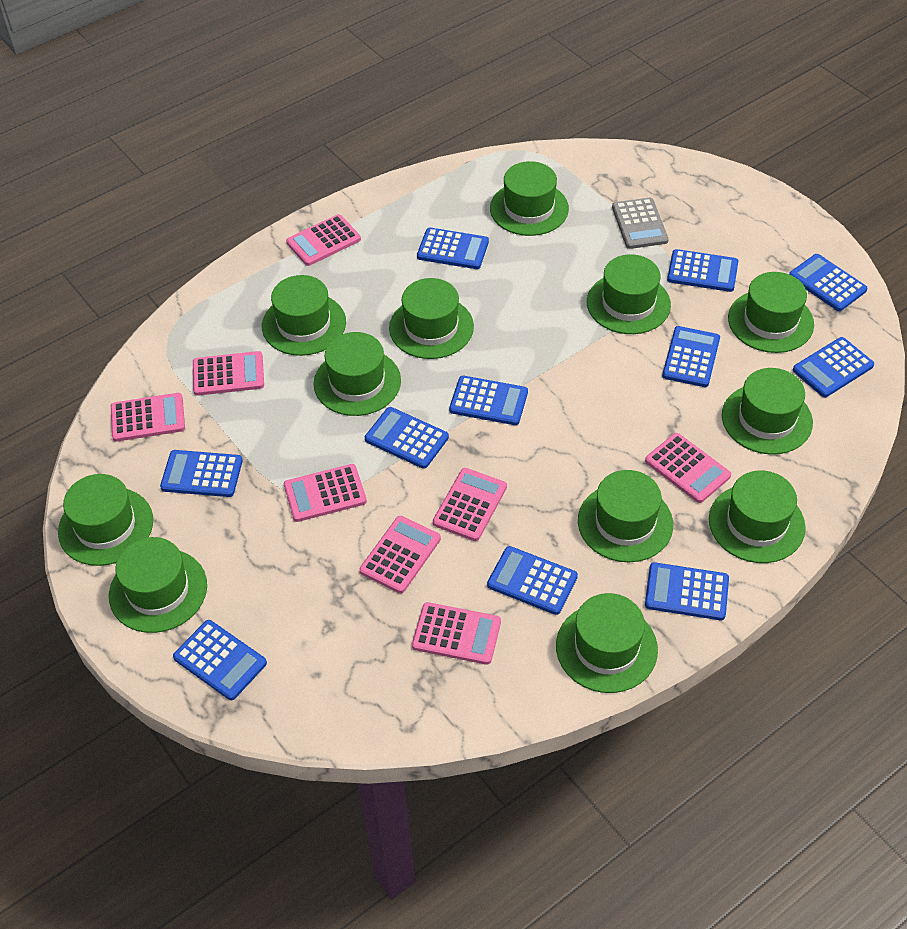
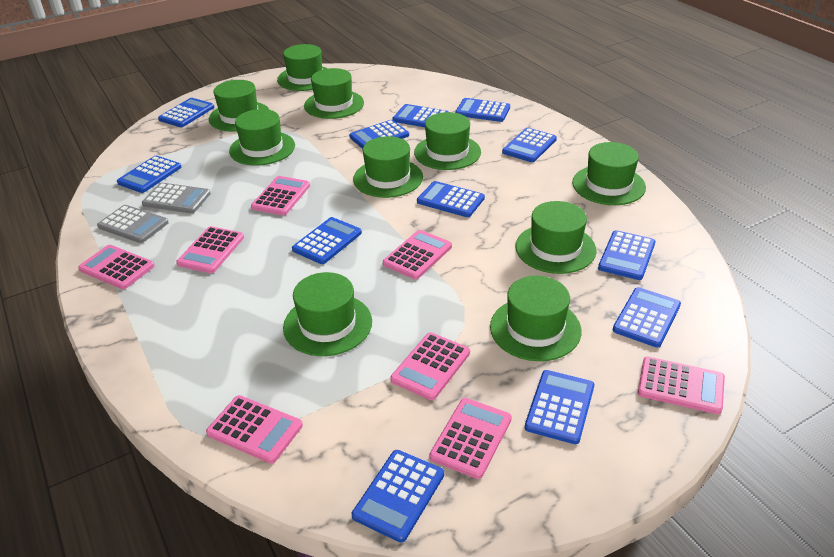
blue calculator: [160,450,243,497] [173,620,267,700] [365,407,449,469] [417,227,489,269] [449,376,528,425] [487,546,578,615] [645,562,729,620] [662,326,720,387] [667,249,738,292] [789,254,868,311] [793,337,874,397] = 11 -> [117,156,181,193] [158,98,214,127] [292,217,362,264] [349,120,409,149] [352,450,444,543] [392,104,449,127] [417,181,485,217] [455,98,510,122] [502,128,557,162] [525,370,594,444] [598,230,655,280] [613,287,681,348] = 12
green hat: [58,474,153,566] [109,537,207,633] [262,275,346,356] [314,332,401,416] [389,278,474,359] [490,161,569,236] [556,593,658,693] [578,470,673,562] [587,254,671,334] [709,471,806,563] [722,368,813,455] [728,272,814,353] = 12 -> [209,80,270,131] [229,109,295,166] [277,44,328,91] [283,272,372,356] [304,68,364,119] [353,136,423,198] [414,112,481,170] [490,276,582,361] [515,201,597,274] [572,142,646,205] = 10
grey calculator: [612,198,669,249] = 1 -> [97,205,169,243] [142,183,211,214] = 2

